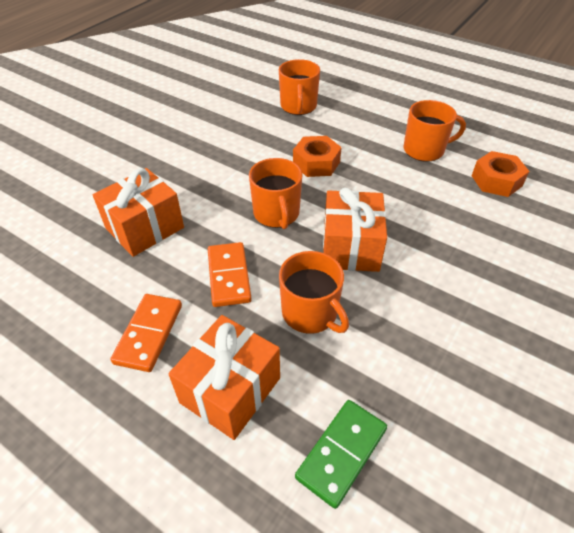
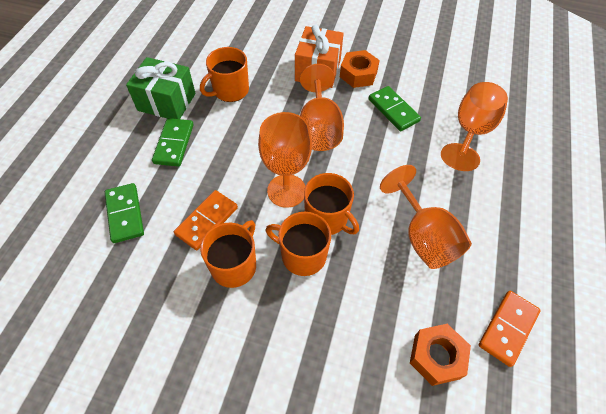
green domino: [295,400,387,509] = 1 -> [105,183,144,243] [152,118,194,167] [368,86,421,131] = 3
green gift: none = 0 -> [126,57,196,119] = 1
orange gift: [93,168,184,257] [169,315,280,440] [323,188,387,272] = 3 -> [295,25,344,88] = 1
orange goblet: none = 0 -> [258,112,312,208] [300,64,344,151] [380,165,472,269] [441,82,508,171] = 4

